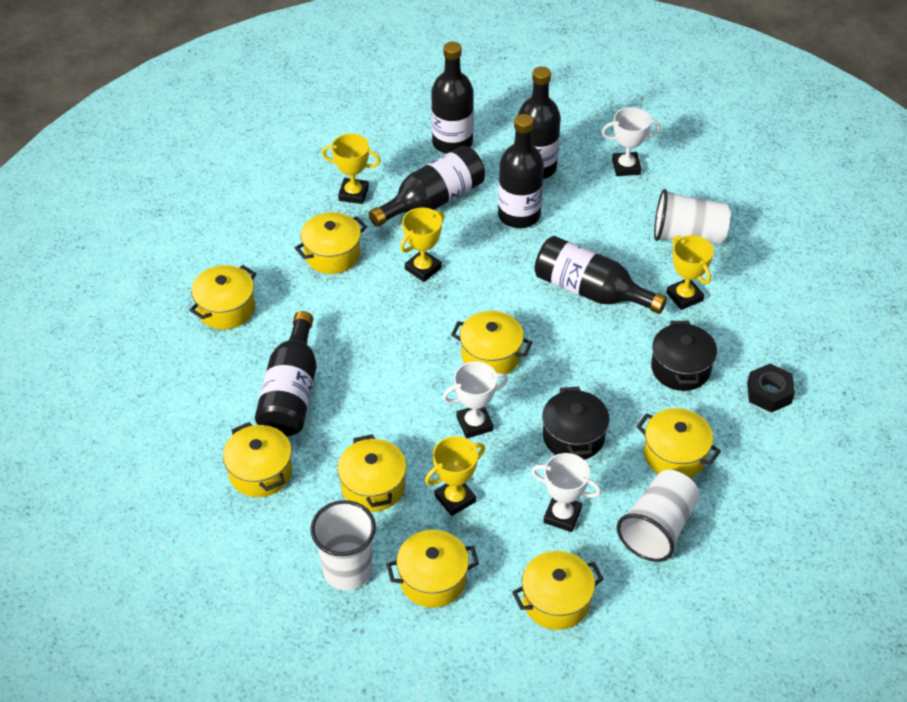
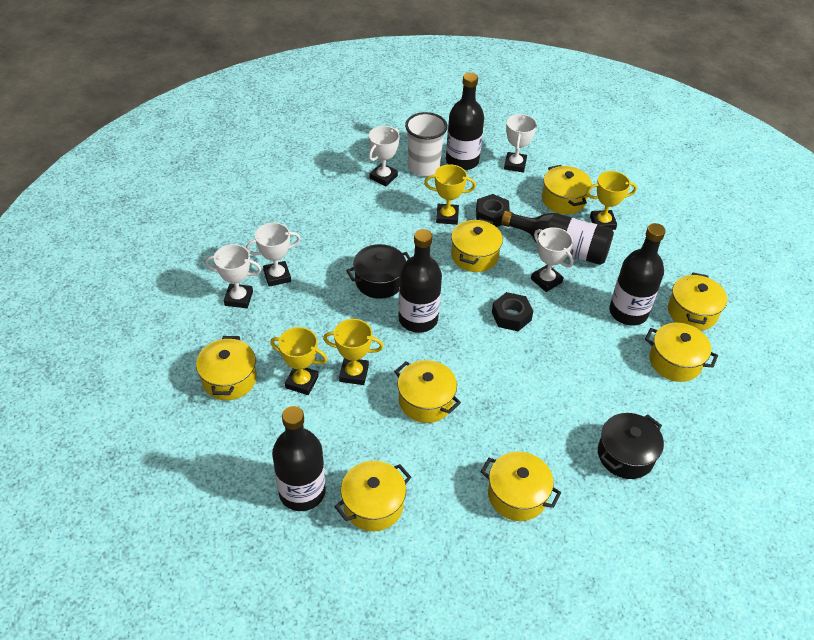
black bottle: [255,311,317,437] [369,146,485,227] [431,42,474,154] [498,114,544,228] [518,67,561,179] [534,236,667,314] = 6 -> [272,406,326,511] [398,229,442,333] [446,73,484,170] [501,211,614,265] [609,223,666,326] = 5
black nut: [747,364,795,413] = 1 -> [476,194,510,227] [492,292,533,331] = 2
white cup: [310,500,376,591] [617,470,700,562] [654,189,730,244] = 3 -> [405,112,448,176] = 1
white trophy: [443,362,508,438] [531,453,601,532] [602,107,660,176] = 3 -> [205,244,261,308] [246,222,301,287] [369,126,400,187] [504,114,537,173] [531,227,574,292] = 5

